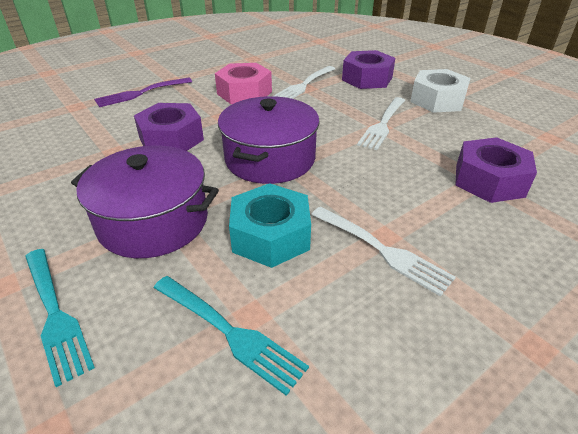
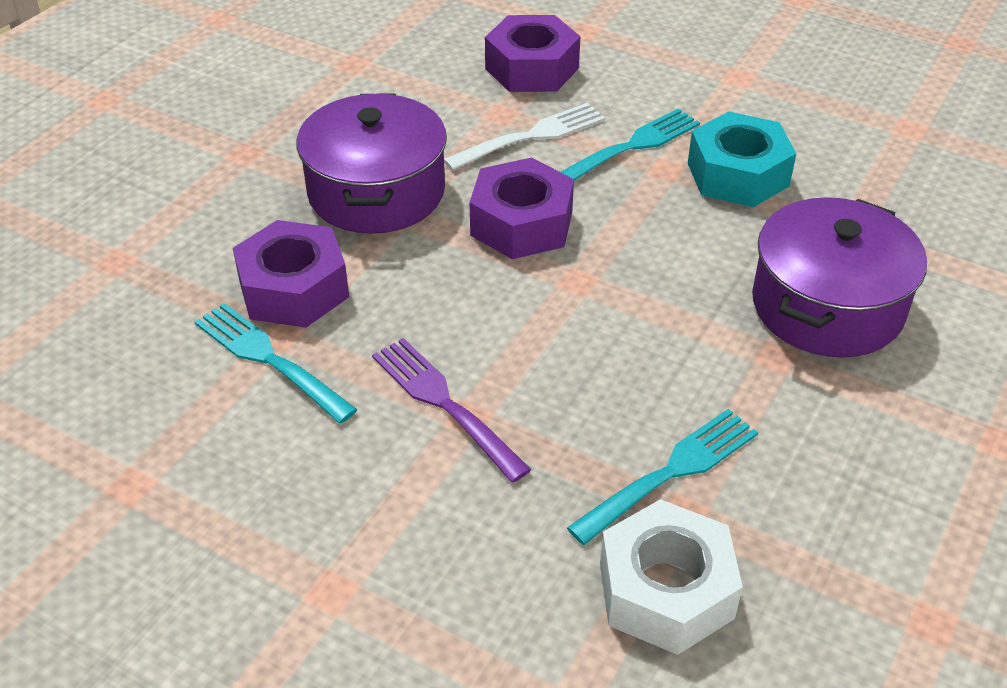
pink nut: [215,63,272,104] = 1 -> none = 0
turquoise fork: [25,249,95,387] [153,276,309,396] = 2 -> [195,303,358,424] [561,108,700,181] [567,409,758,545] = 3
white fork: [274,66,335,99] [311,207,456,297] [357,97,405,150] = 3 -> [444,103,605,171] = 1

